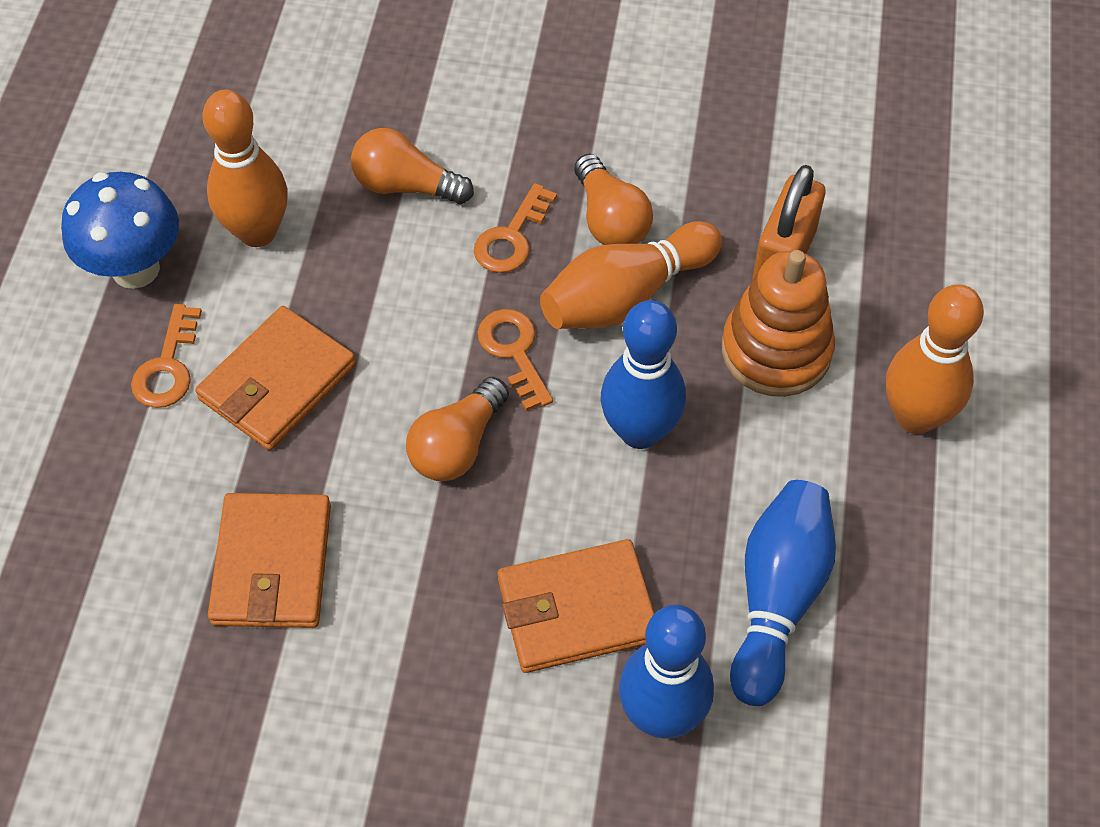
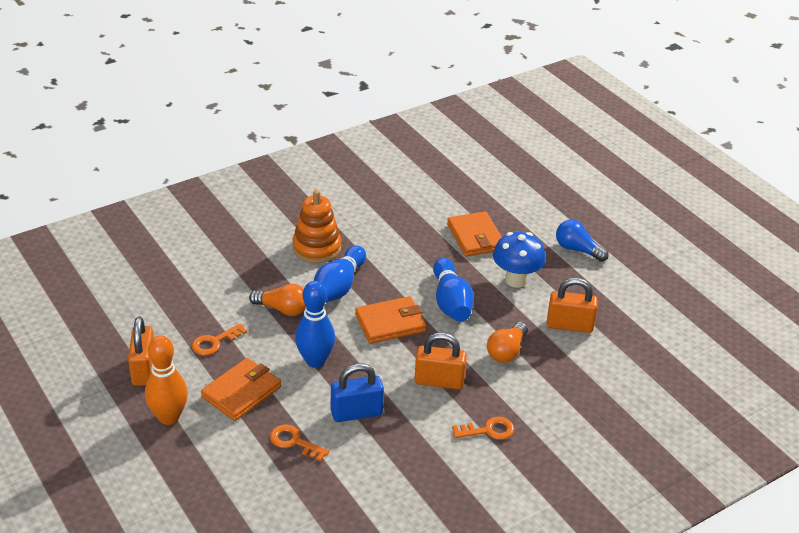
blue light bulb: none = 0 -> [556,220,609,262] = 1
blue padlock: none = 0 -> [331,363,384,422] = 1
orange bowling pin: [203,90,288,247] [540,221,722,329] [886,284,984,434] = 3 -> [145,335,188,425] = 1
orange light bulb: [351,128,474,204] [406,377,509,481] [574,154,653,245] = 3 -> [249,284,306,316] [487,322,528,363] = 2
orange padlock: [752,165,826,280] = 1 -> [128,317,154,386] [414,332,467,390] [547,278,598,333] = 3

